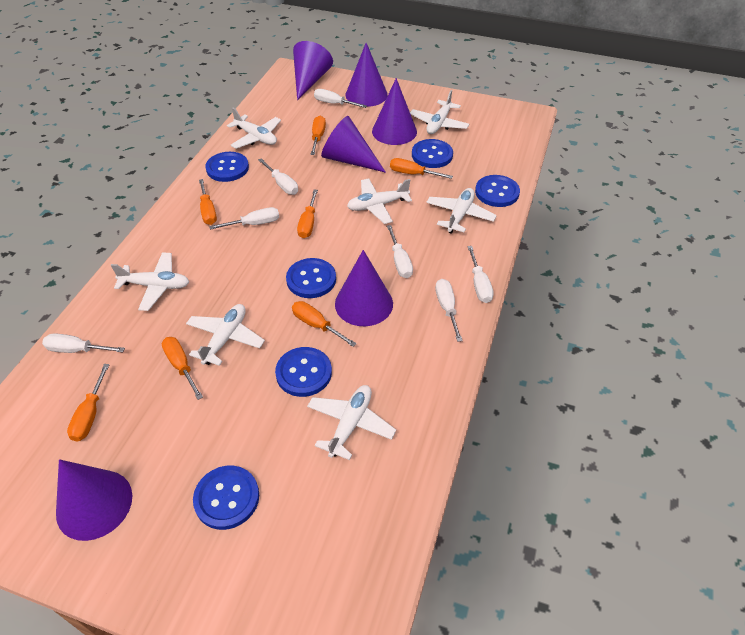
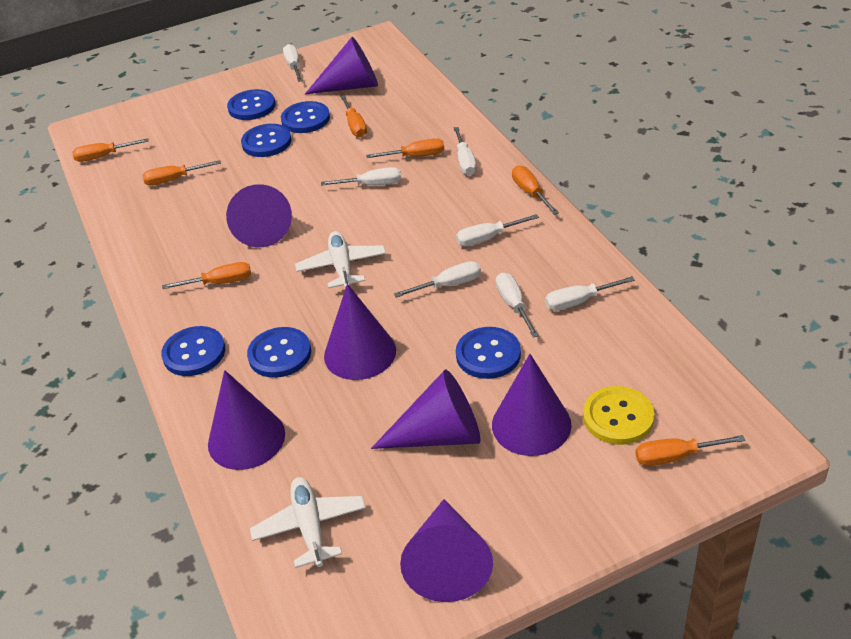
purple cone: [56,459,132,541] [293,41,333,100] [321,116,386,173] [335,250,393,326] [346,43,388,107] [372,78,417,145] = 6 -> [208,370,285,470] [226,184,292,247] [305,37,378,94] [324,284,396,380] [371,370,481,449] [400,499,493,602] [492,354,572,456] = 7
white plane: [111,252,189,311] [186,304,265,366] [227,107,281,149] [307,385,396,460] [347,178,412,224] [410,90,469,134] [426,188,497,234] = 7 -> [250,477,366,568] [295,231,386,288] = 2
yellow button: none = 0 -> [583,386,654,445] = 1

